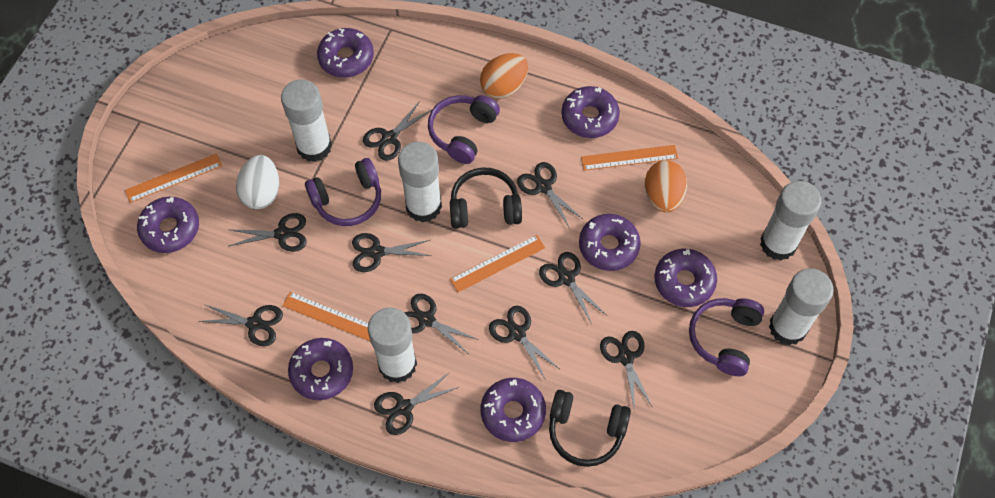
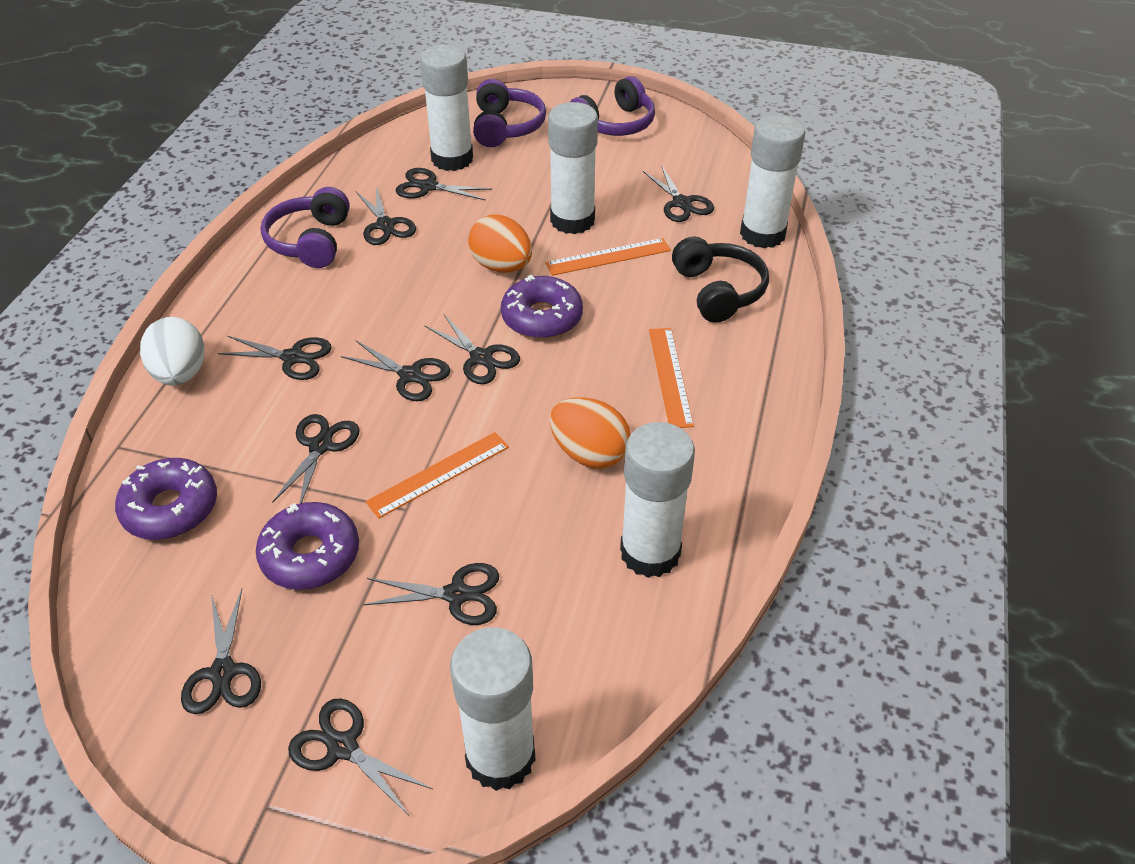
black headphones: [450,167,522,229] [549,390,631,467] = 2 -> [672,237,769,323] = 1
orange ruler: [125,153,222,203] [282,292,370,341] [450,235,545,292] [581,145,678,171] = 4 -> [365,432,509,518] [545,238,671,276] [649,328,694,428] = 3
purple donut: [137,197,199,253] [288,338,353,400] [317,28,374,78] [481,378,546,442] [561,86,620,138] [579,214,641,271] [654,249,717,307] = 7 -> [115,458,217,540] [256,502,359,590] [501,275,583,339] = 3

